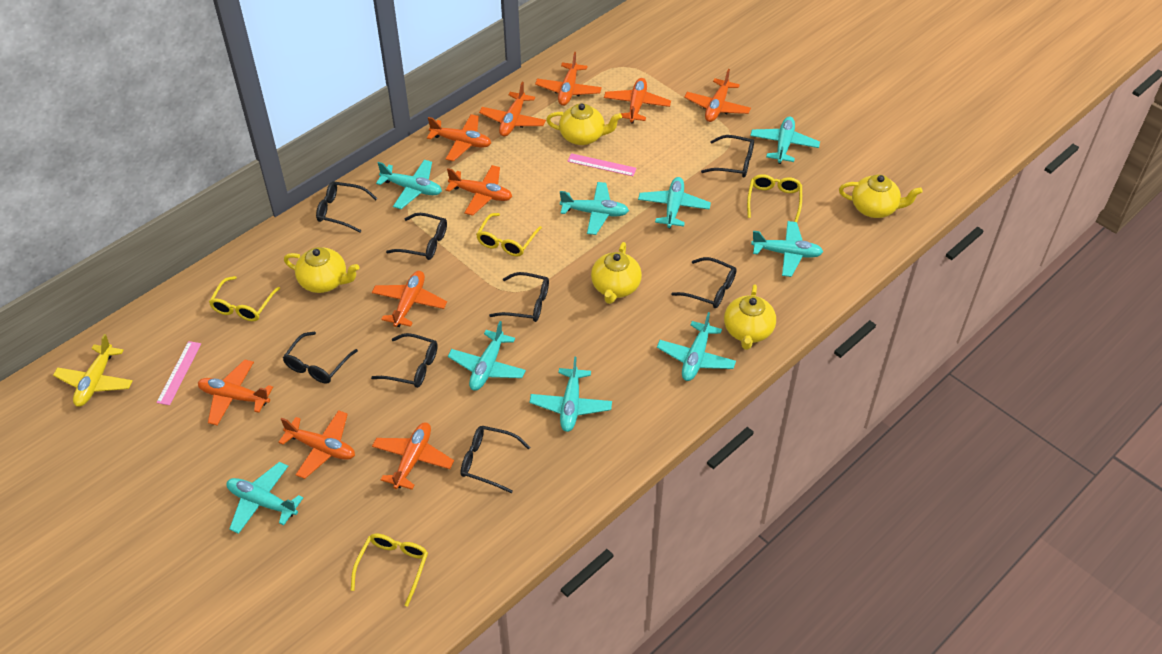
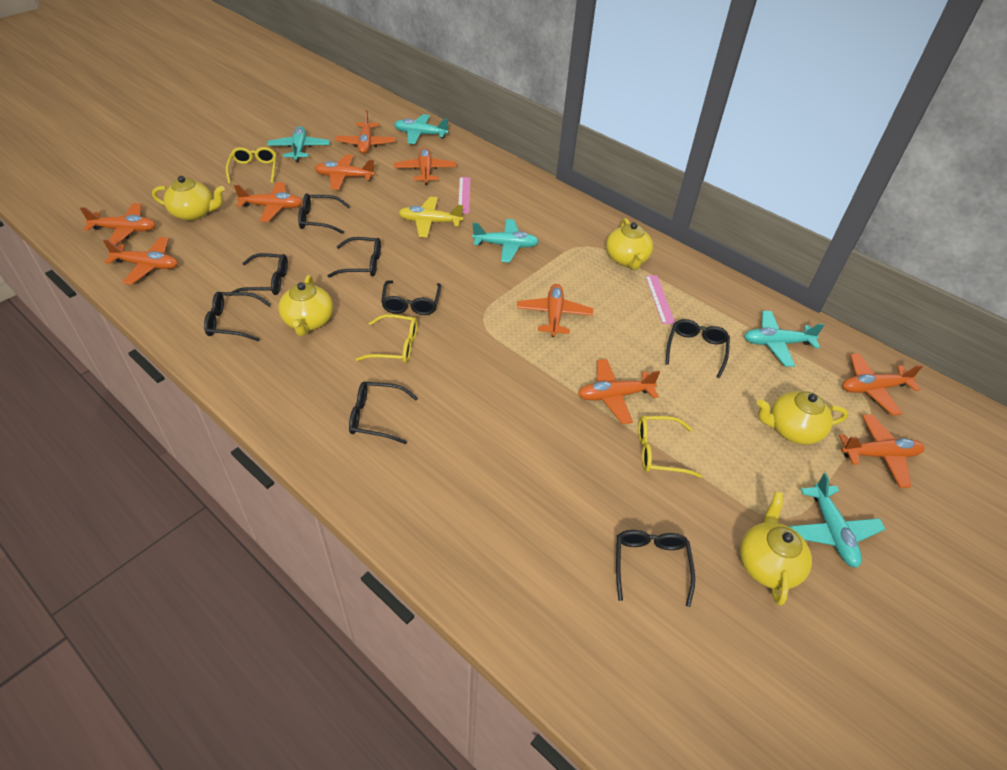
turquoise plane: [226,462,303,534] [376,160,442,209] [448,321,526,391] [529,357,612,432] [560,182,629,235] [638,177,711,229] [657,312,736,381] [750,117,820,164] [751,221,823,277] = 9 -> [267,126,330,162] [394,114,449,144] [472,219,539,263] [744,311,824,367] [788,473,885,568] = 5
yellow glasses: [209,276,280,321] [351,534,428,606] [476,213,542,256] [747,174,802,222] = 4 -> [226,147,276,184] [356,314,417,363] [638,416,702,478] = 3

